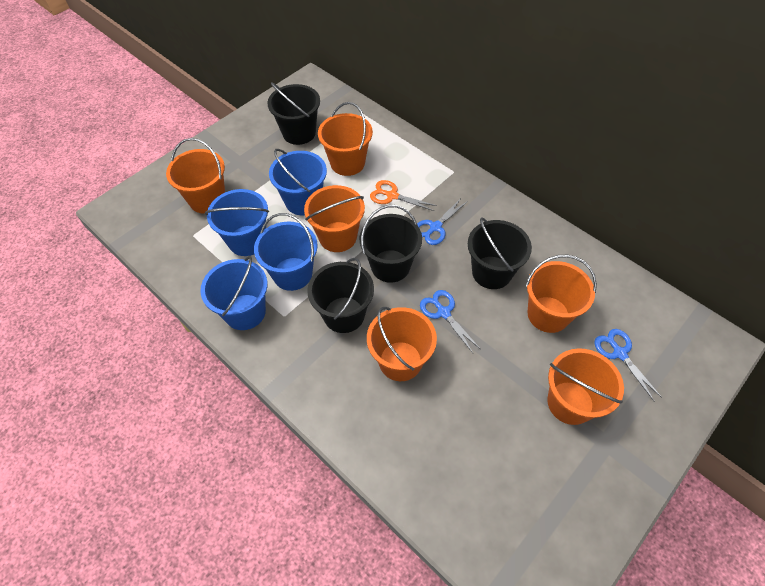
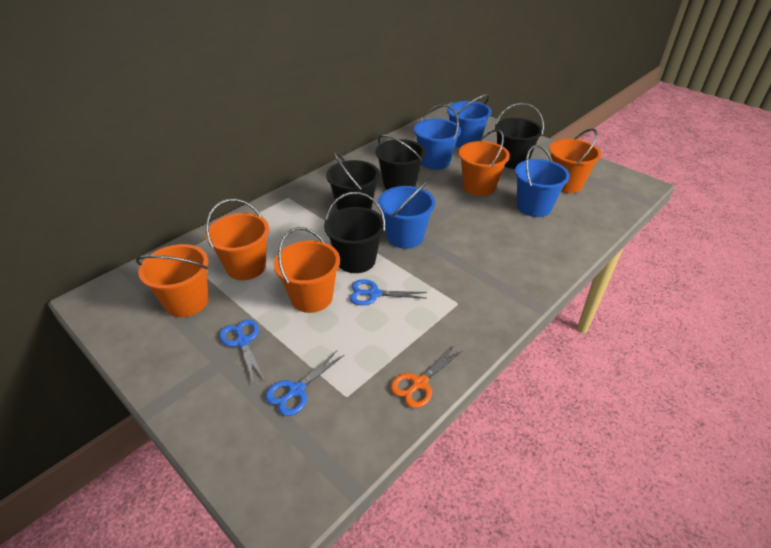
orange bucket: [166,138,225,214] [304,185,365,252] [318,102,373,176] [367,307,437,381] [526,255,597,333] [547,348,624,425] = 6 -> [136,244,208,317] [206,199,269,280] [274,227,340,313] [459,129,510,196] [549,128,601,193] = 5

